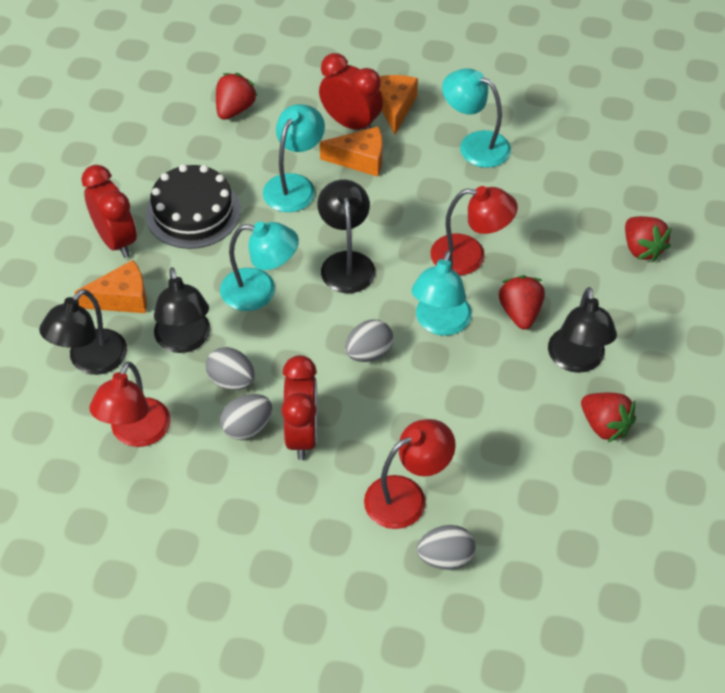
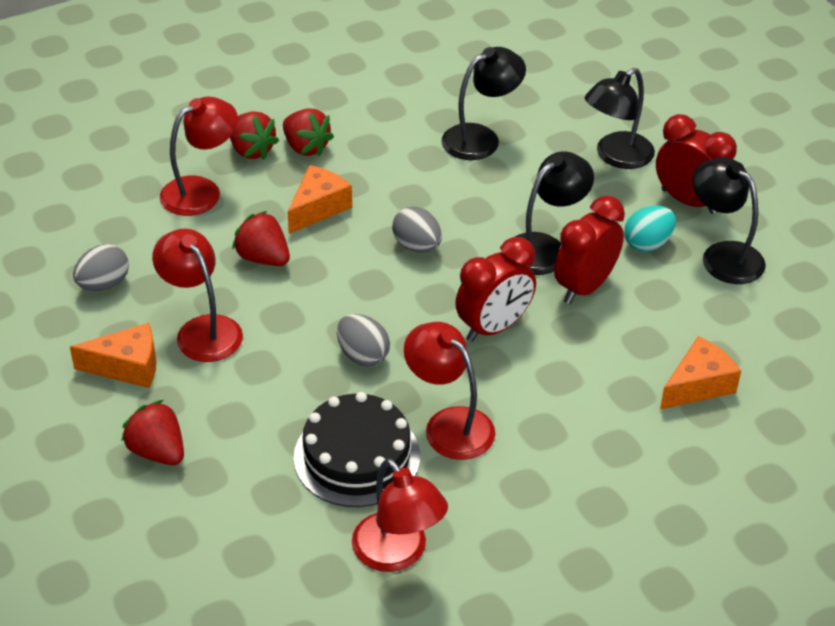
grey egg: [206,347,255,390] [220,394,272,440] [345,319,393,362] [417,525,475,570] = 4 -> [73,244,129,291] [337,314,390,367] [392,207,442,253] = 3
red lamp: [89,361,171,447] [364,419,455,529] [431,186,518,275] = 3 -> [152,229,243,362] [160,97,238,216] [352,458,448,572] [404,322,496,460] = 4
turquoise egg: none = 0 -> [624,205,676,252] = 1
turquoise lamp: [220,221,299,311] [263,104,325,212] [411,250,472,336] [442,68,511,168] = 4 -> none = 0

